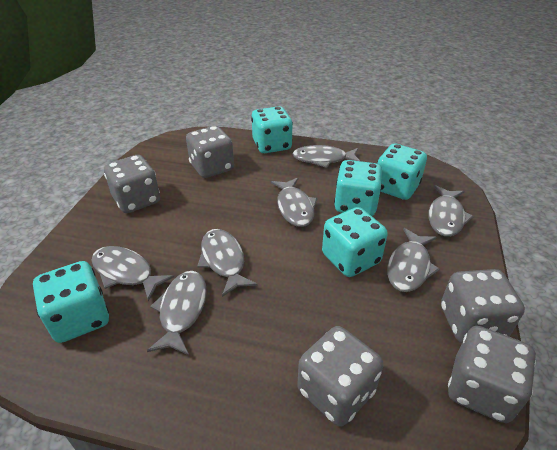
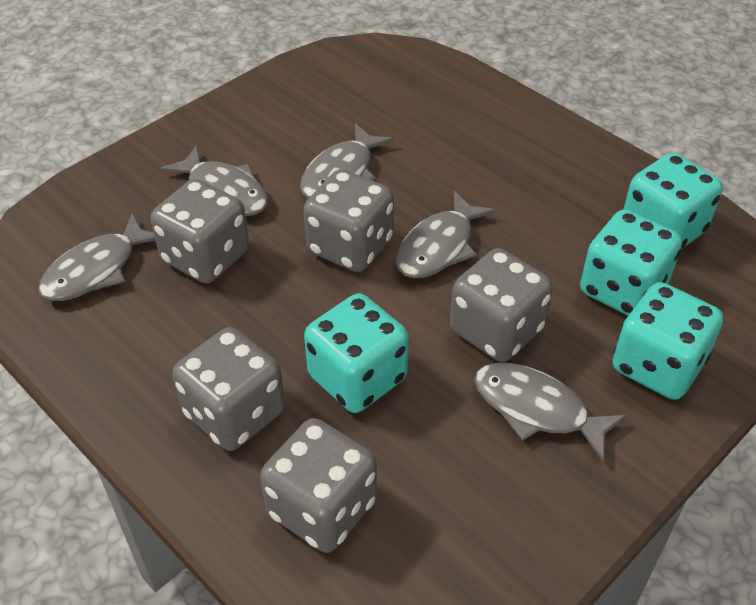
grey fish: [92,246,174,302] [147,271,207,355] [197,229,258,297] [271,178,317,227] [292,145,360,168] [387,228,440,292] [428,185,474,237] = 7 -> [38,213,155,301] [161,145,268,216] [300,123,394,198] [396,191,496,278] [474,363,627,461] = 5
turquoise dice: [33,261,109,343] [251,106,293,153] [322,207,388,277] [334,160,382,216] [377,144,427,200] = 5 -> [304,293,409,413] [580,210,682,315] [613,282,723,400] [623,153,723,249] = 4

